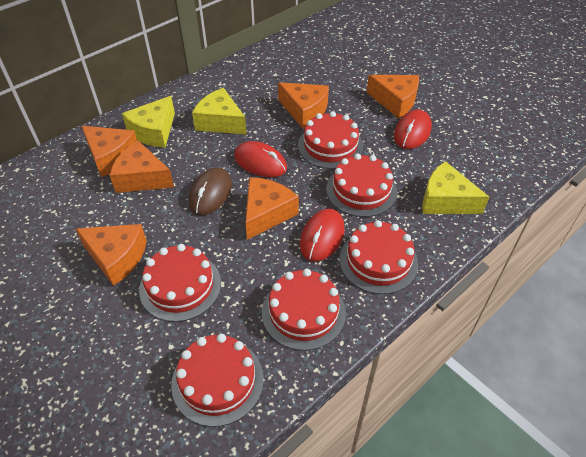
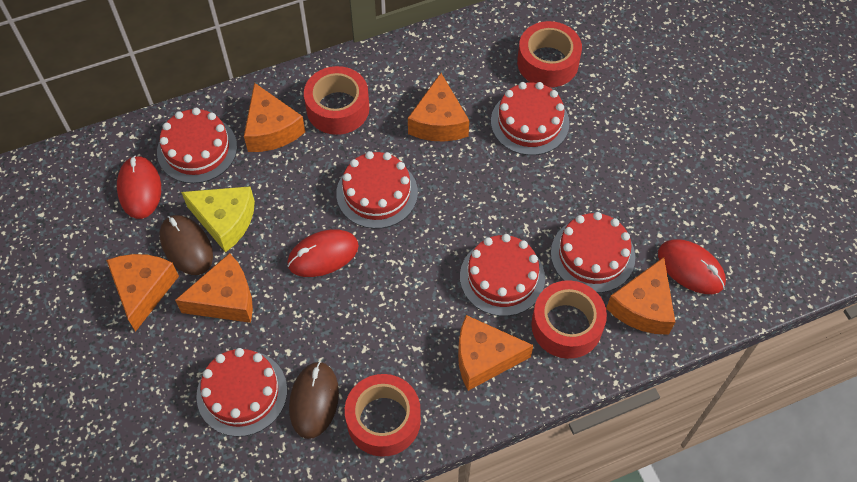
brown mouse: [189,167,232,215] = 1 -> [160,215,213,275] [289,361,339,439] = 2
red tape: none = 0 -> [304,66,369,135] [345,374,421,457] [517,21,582,88] [531,280,607,359] = 4
yellow cheese: [122,96,175,148] [192,88,247,135] [422,161,489,214] = 3 -> [181,186,255,252] = 1

